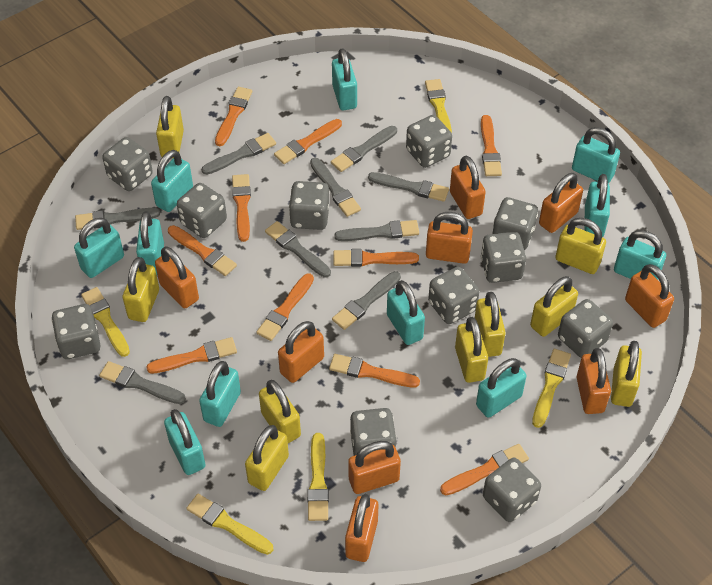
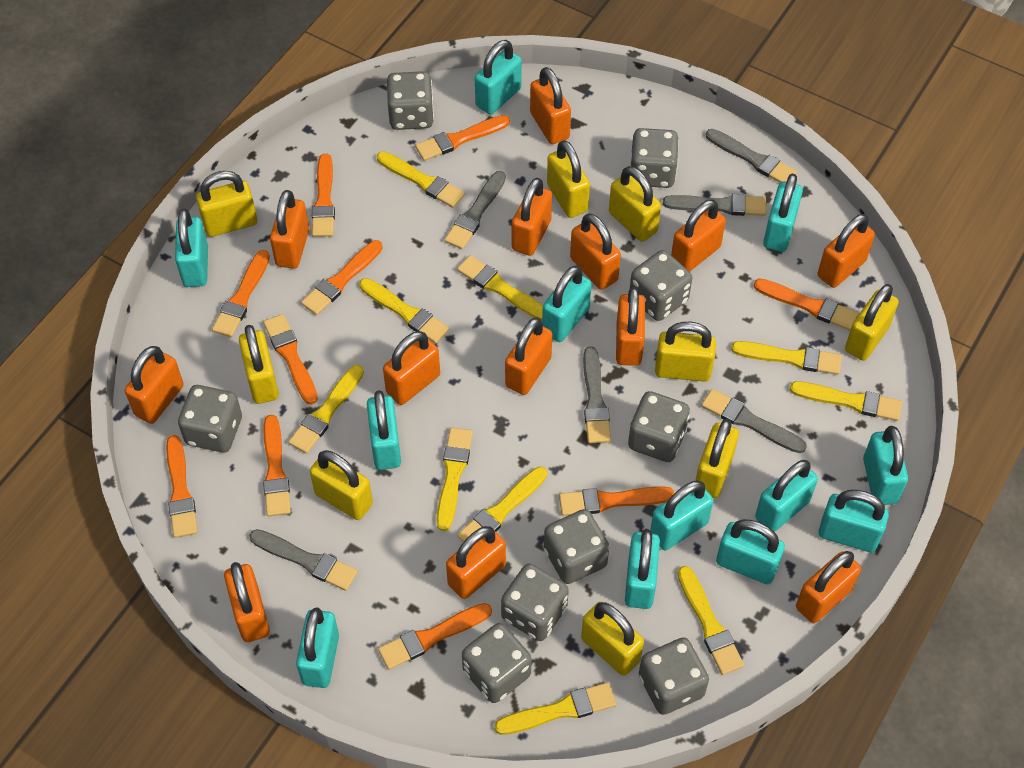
grey brush: [75,208,160,230] [99,361,186,404] [202,133,276,175] [265,221,331,278] [310,158,361,217] [331,126,397,172] [332,271,401,330] [334,220,419,241] [368,172,449,202] = 9 -> [249,529,358,591] [444,171,506,249] [583,347,611,443] [663,194,766,216] [701,389,807,453] [706,129,797,183] = 6
grey dice: [52,304,101,359] [102,137,153,191] [177,183,227,238] [289,181,329,230] [350,408,397,456] [406,115,452,168] [428,267,479,324] [481,232,526,283] [483,458,541,522] [492,197,538,250] [558,299,613,358] = 11 -> [178,385,242,453] [387,71,434,130] [462,623,532,703] [501,563,569,641] [544,509,609,584] [628,391,690,462] [630,250,692,321] [631,128,679,188] [639,638,709,715] = 9
orange padlock: [155,246,199,308] [278,321,324,383] [345,494,378,562] [348,441,401,494] [426,212,473,264] [450,156,486,219] [539,173,583,233] [576,348,611,414] [625,264,674,328] = 9 -> [125,346,183,424] [224,562,270,642] [270,190,309,269] [383,331,440,405] [446,526,506,599] [505,317,552,395] [512,178,552,256] [530,67,571,144] [570,213,621,290] [616,287,645,366] [671,200,726,272] [796,551,861,623] [818,214,875,288] = 13
turquoise padlock: [74,218,124,278] [136,211,164,275] [151,150,193,212] [164,409,205,475] [199,361,241,427] [332,48,357,110] [387,280,425,345] [476,358,526,418] [572,127,620,184] [584,174,610,237] [614,230,666,280] = 11 -> [175,209,208,287] [296,607,339,688] [367,390,401,470] [475,40,522,114] [542,266,592,342] [625,529,660,609] [650,480,713,551] [716,519,785,584] [755,460,818,532] [763,173,803,252] [819,490,889,552] [863,426,908,505] = 12
yellow brush: [81,287,130,357] [186,494,273,555] [307,433,329,521] [425,79,452,133] [532,349,571,428] = 5 -> [288,365,364,454] [359,278,449,343] [377,151,465,208] [436,427,473,531] [457,255,543,320] [457,467,547,542] [494,682,616,735] [677,566,744,675] [731,341,842,375] [790,381,902,421] = 10

